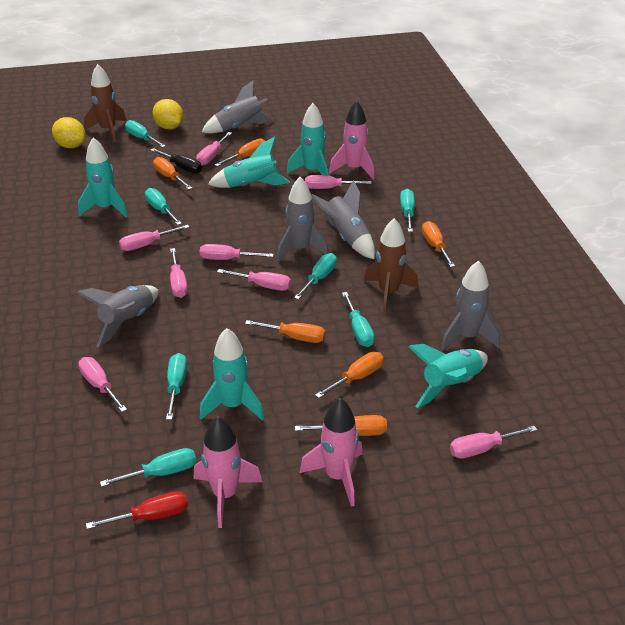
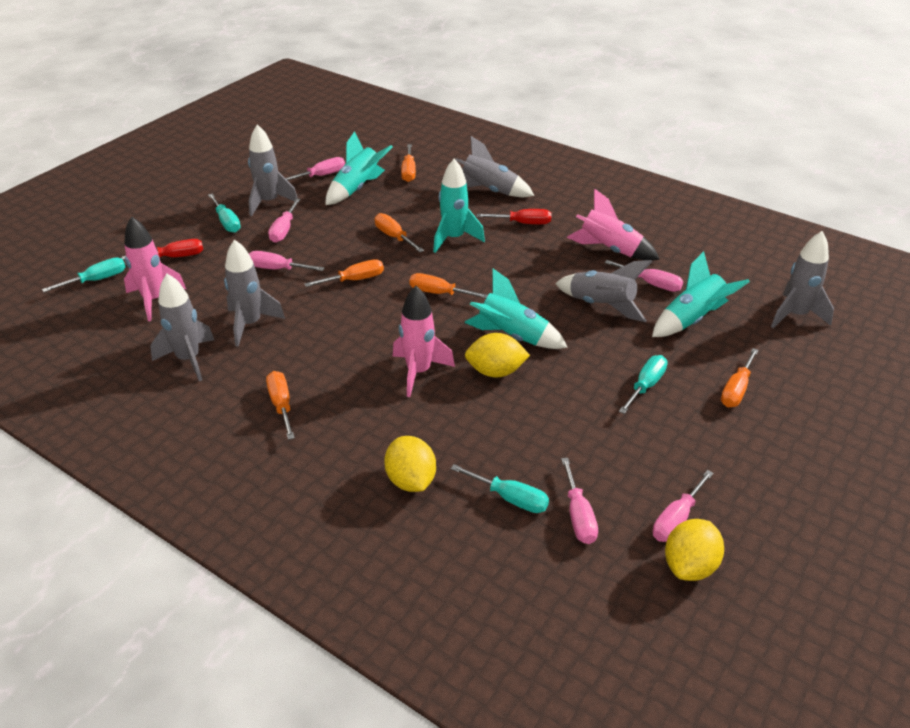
black screwdriver: [150,148,202,173] = 1 -> none = 0
brown rocket: [84,64,126,142] [364,218,418,313] = 2 -> none = 0
grey rocket: [77,285,158,347] [202,80,273,134] [277,177,329,262] [311,180,375,259] [441,261,500,350] = 5 -> [150,274,214,381] [224,239,285,347] [248,124,298,216] [456,136,535,197] [555,260,652,322] [771,231,834,328] = 6
pink screwdriver: [78,357,127,412] [119,225,190,251] [170,248,188,298] [196,132,232,166] [199,244,274,260] [217,269,291,291] [305,175,371,189] [450,426,537,458] = 8 -> [249,251,325,271] [268,199,300,243] [285,157,345,181] [561,458,598,544] [605,260,683,292] [653,470,714,542] = 6
red screwdriver: [86,491,188,529] = 1 -> [122,239,203,260] [477,209,551,224] = 2
turquoise rocket: [78,137,128,217] [200,328,264,421] [208,137,290,188] [287,103,329,176] [408,344,488,408] = 5 -> [325,131,393,205] [433,159,485,253] [464,269,568,349] [652,251,750,337] = 4
turquoise screwdriver: [100,448,197,487] [125,120,166,148] [145,188,182,225] [166,353,187,420] [294,253,337,300] [342,292,375,347] [400,189,415,232] = 7 -> [42,257,126,292] [208,194,241,233] [451,464,549,513] [619,355,668,414] = 4
yellow lemon: [52,117,86,148] [152,99,184,130] = 2 -> [384,436,436,492] [465,333,530,377] [665,519,724,581] = 3

